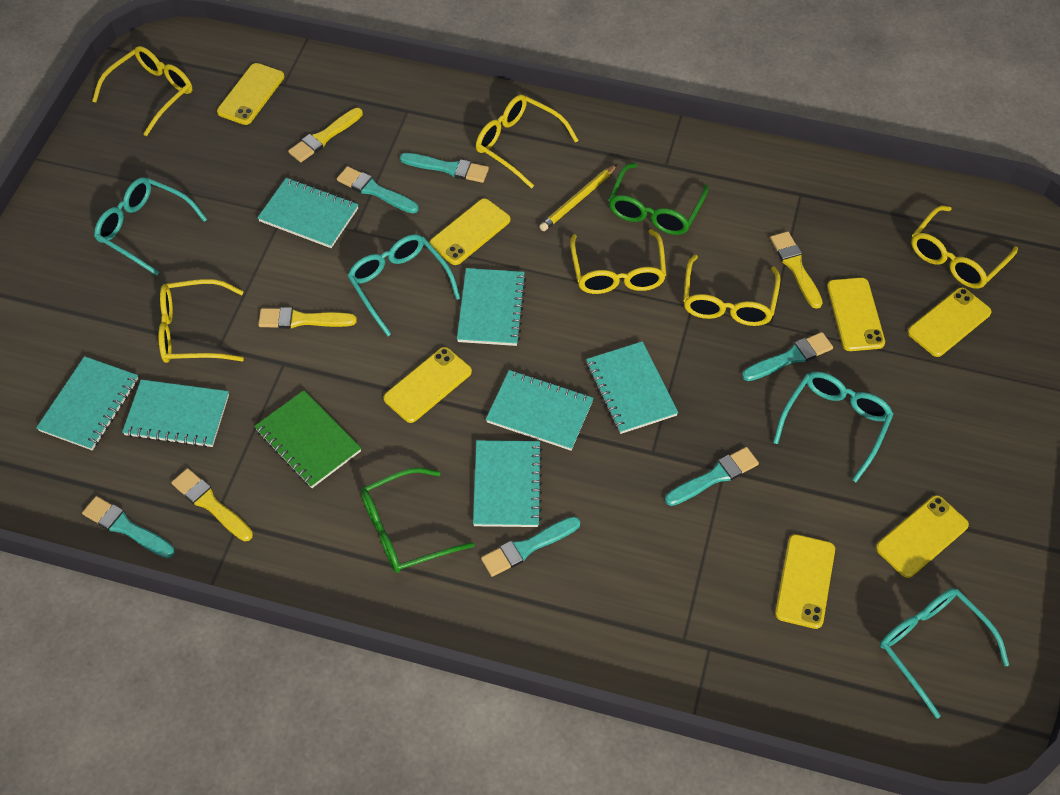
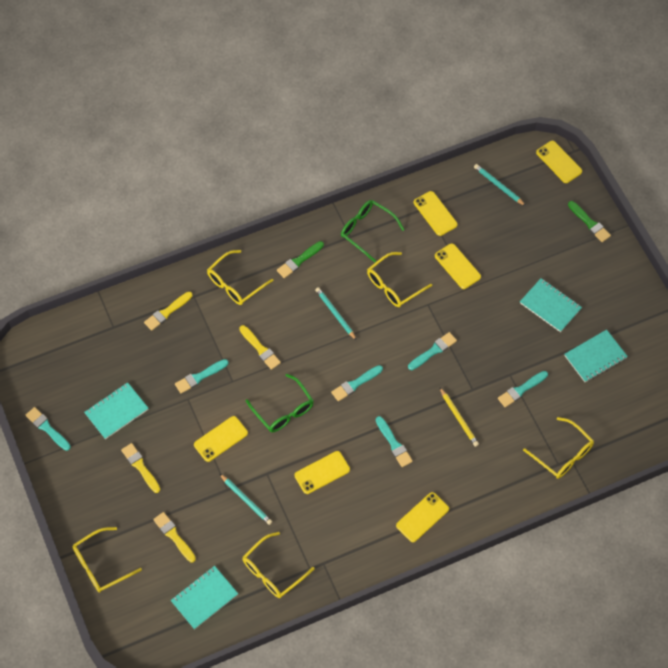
green brush: none = 0 -> [277,241,324,278] [568,201,611,242] = 2
green notebook: [254,390,361,488] = 1 -> none = 0
turquoise glasses: [94,177,207,276] [348,234,461,336] [773,372,894,482] [880,588,1009,719] = 4 -> none = 0
turquoise notebook: [36,356,139,450] [122,380,229,448] [257,178,359,248] [457,268,526,346] [473,440,543,527] [486,370,594,451] [586,341,678,434] = 7 -> [84,382,148,439] [171,566,238,629] [520,278,582,332] [564,330,628,382] = 4
turquoise pencil: none = 0 -> [220,474,272,525] [315,287,357,341] [474,164,526,206] = 3
yellow glasses: [92,46,193,136] [159,279,244,363] [476,95,579,189] [570,229,666,294] [683,255,781,326] [911,205,1018,289] = 6 -> [73,527,142,592] [207,250,273,305] [243,532,315,598] [367,252,432,307] [523,417,594,479] = 5
yellow phone: [217,63,284,125] [384,347,472,423] [429,199,510,265] [775,534,835,629] [827,278,885,351] [876,495,969,578] [908,288,992,357] = 7 -> [194,416,248,462] [294,451,350,494] [396,492,449,542] [414,191,457,236] [435,243,481,289] [536,141,582,183] = 6

